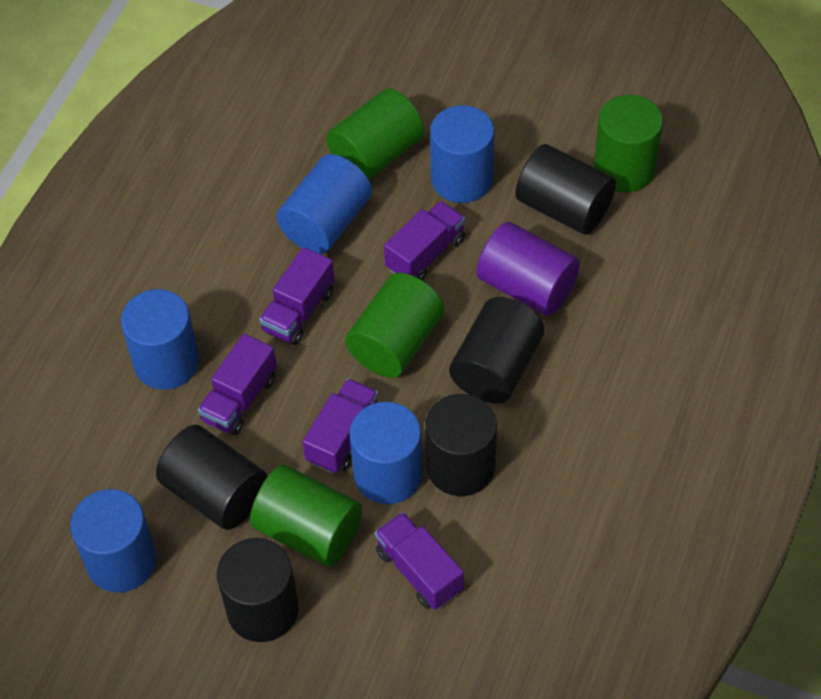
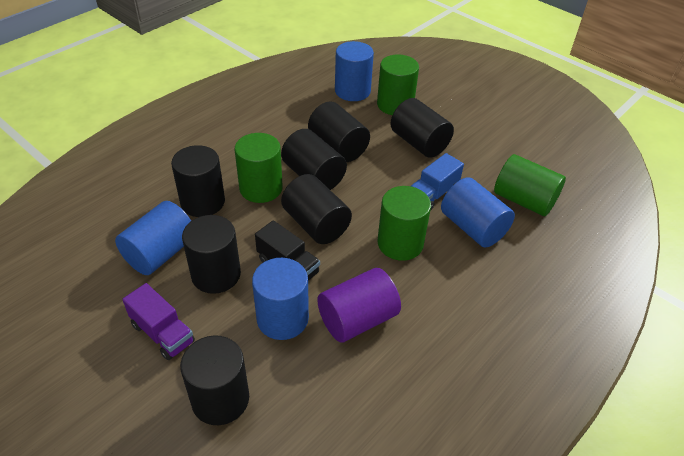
black cylinder: [156,425,267,530] [217,538,299,642] [425,394,497,496] [449,297,544,404] [515,144,616,235] = 5 -> [171,145,225,217] [180,335,249,425] [182,215,241,294] [281,129,347,190] [281,174,352,244] [308,101,370,162] [391,98,454,158] = 7
black truck: none = 0 -> [255,220,320,281] = 1
blue cylinder: [70,489,157,592] [121,289,200,390] [276,154,372,254] [349,402,423,504] [430,105,494,203] = 5 -> [115,201,191,275] [252,258,309,340] [335,41,374,101] [441,177,515,248] = 4
blue truck: none = 0 -> [411,153,464,211] = 1
purple truck: [198,334,277,435] [259,247,335,345] [303,379,378,474] [375,512,464,610] [384,201,465,281] = 5 -> [122,283,195,360] = 1

